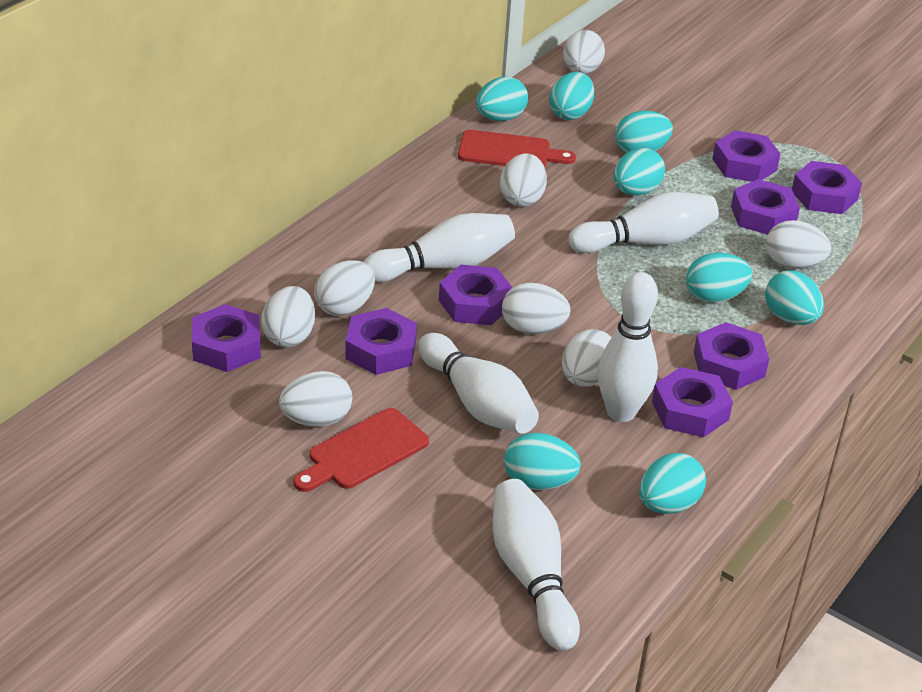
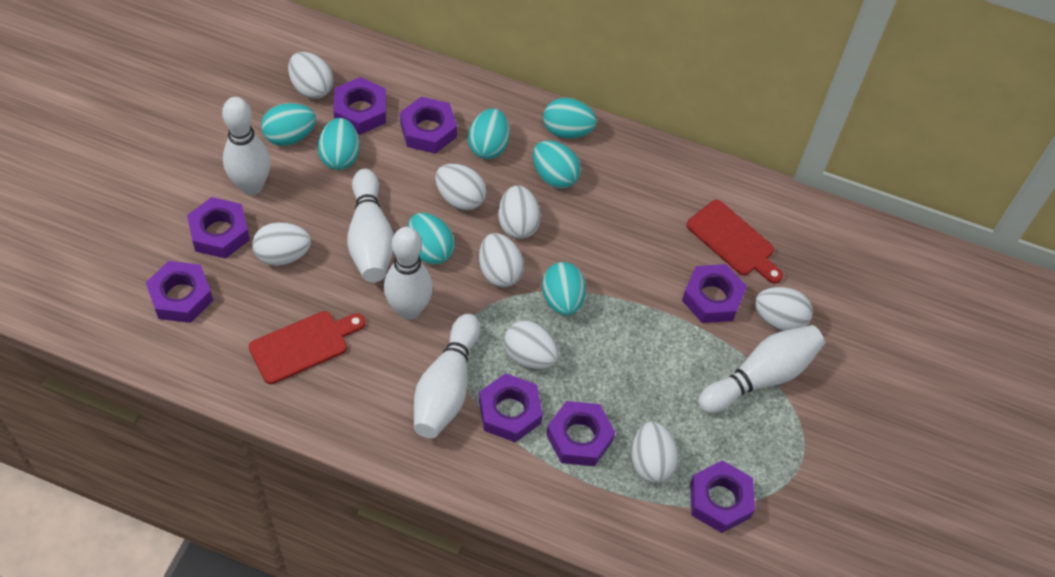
turquoise egg: [476,77,528,121] [504,433,580,490] [549,72,594,120] [613,148,665,195] [615,111,673,153] [639,453,706,514] [686,253,752,303] [765,270,824,325] = 8 -> [261,103,316,146] [318,118,360,170] [408,213,455,265] [468,108,510,159] [533,140,581,189] [542,262,586,316] [543,98,597,139] = 7

